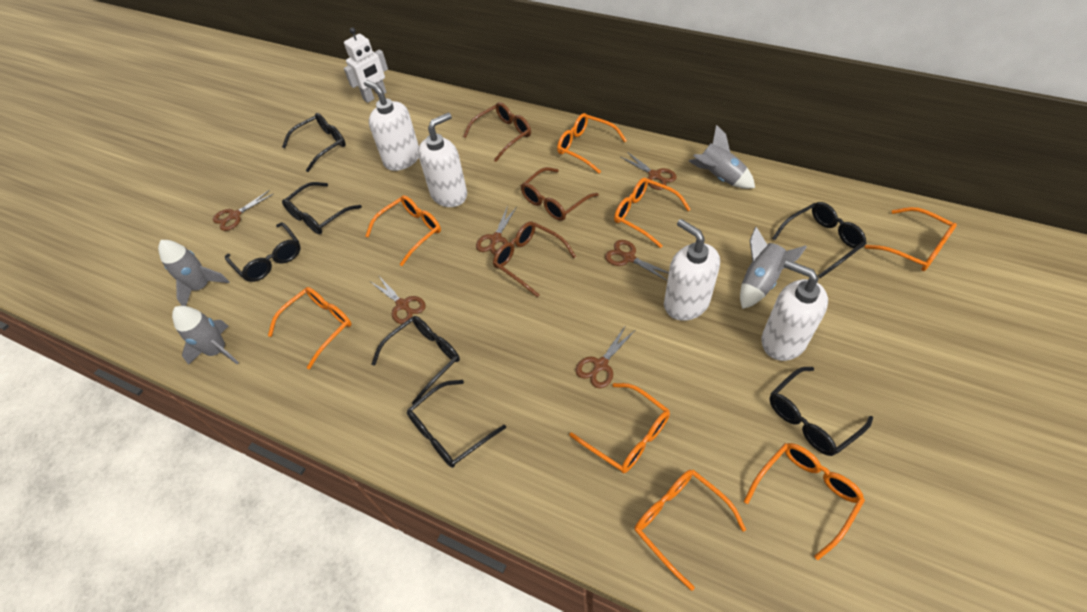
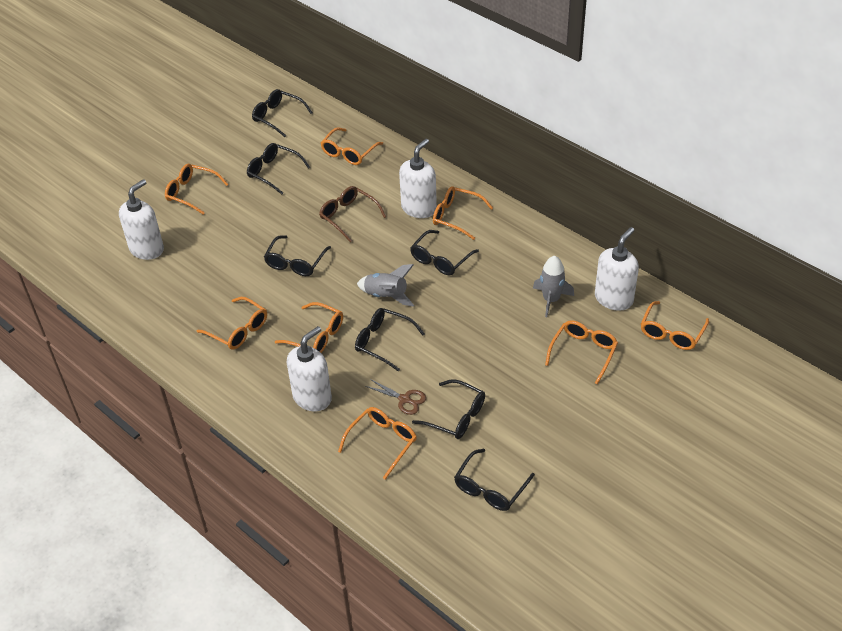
brown glasses: [463,102,531,162] [493,221,576,297] [521,167,598,221] = 3 -> [319,186,386,242] = 1
brown scissors: [213,190,273,231] [371,275,426,324] [476,206,517,255] [576,325,634,388] [605,240,669,281] [621,152,677,190] = 6 -> [365,379,426,415] = 1
grey rocket: [158,240,230,306] [172,306,239,365] [689,125,755,189] [740,227,807,309] = 4 -> [357,264,415,307] [533,256,574,317] = 2
white robot: [344,27,388,103] = 1 -> none = 0

